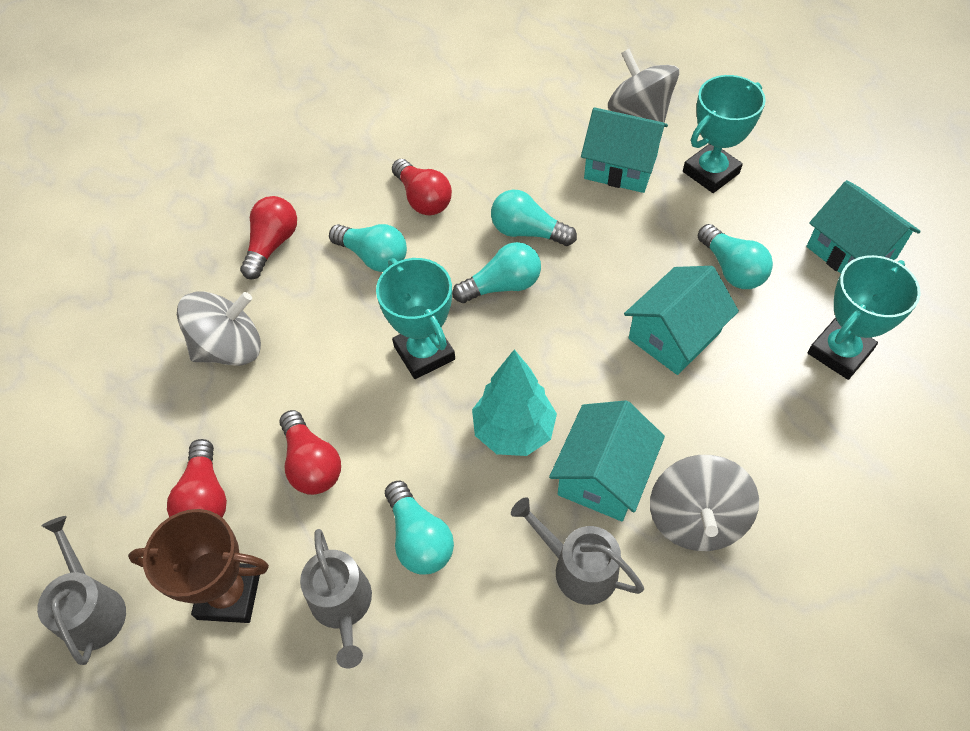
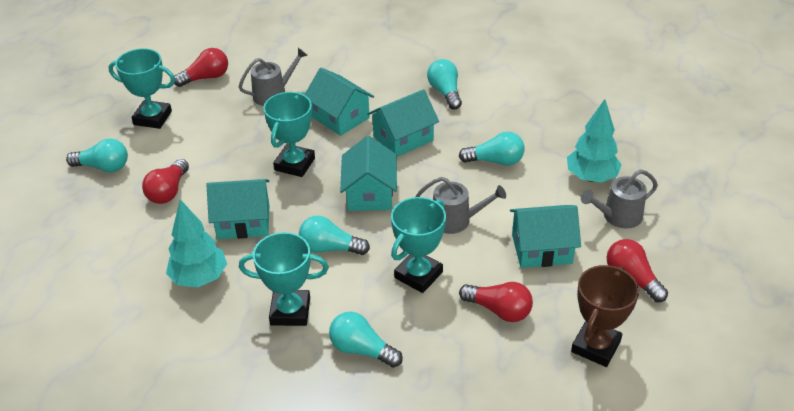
grey spinning top: [177,291,261,366] [608,49,680,123] [650,455,759,551] = 3 -> none = 0
turquoise house: [549,400,665,521] [581,107,668,193] [624,266,739,375] [807,180,921,274] = 4 -> [207,179,269,239] [305,68,374,136] [340,136,397,211] [367,89,439,157] [510,205,581,268] = 5
turquoise tree: [472,349,557,456] = 1 -> [166,199,227,287] [567,99,622,182] = 2
turquoise trophy: [376,258,455,379] [683,75,766,193] [808,255,921,380] = 3 -> [108,48,175,129] [239,232,329,326] [263,92,315,177] [391,197,446,293] = 4

